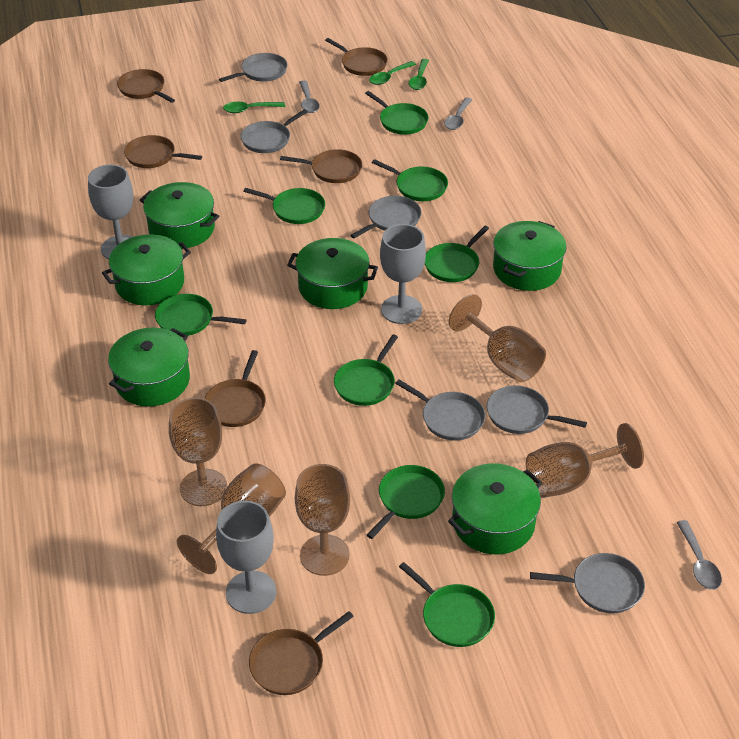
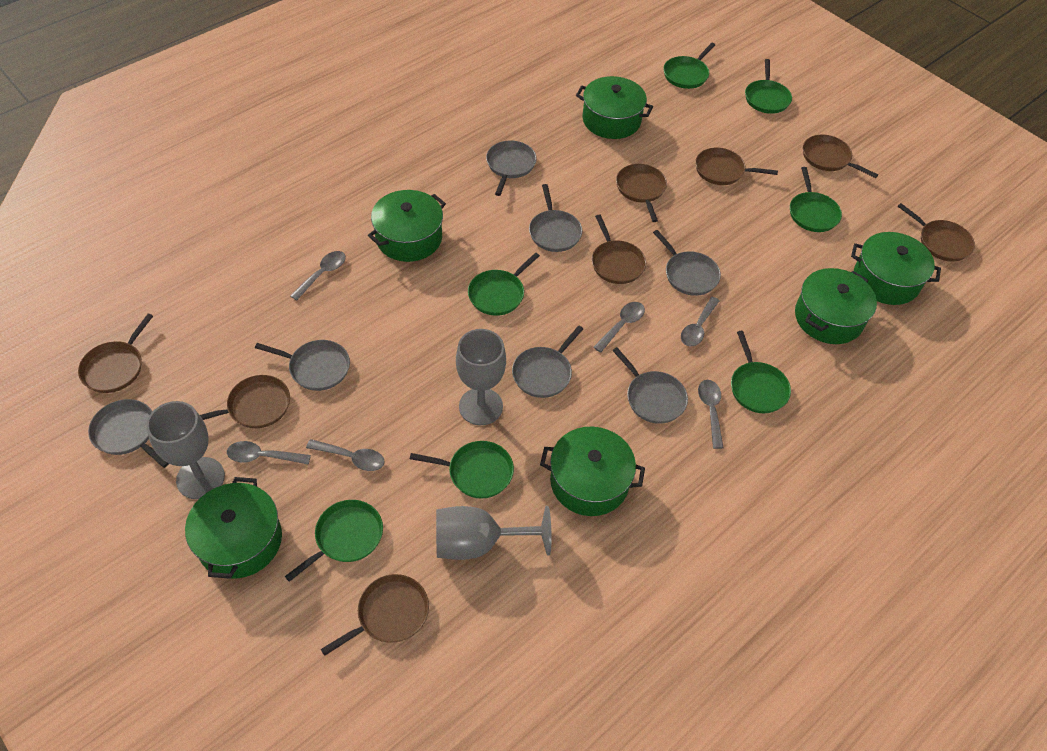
brown goblet: [169,397,227,506] [177,464,286,574] [295,464,350,576] [449,294,546,382] [526,423,644,498] = 5 -> none = 0
brown pan: [117,69,175,103] [124,135,202,168] [204,350,266,427] [249,611,354,695] [280,149,362,183] [325,38,388,76] = 6 -> [78,314,153,393] [200,375,290,428] [321,574,429,656] [592,214,646,284] [616,164,667,222] [695,148,778,185] [803,135,878,178] [897,203,975,262] = 8
green pan: [155,294,246,336] [243,188,325,224] [334,335,398,406] [365,91,428,135] [367,465,445,539] [372,159,448,201] [399,562,495,647] [425,226,489,282] = 8 -> [285,500,383,582] [410,441,514,499] [468,252,540,316] [663,43,715,89] [731,331,791,413] [745,59,792,114] [790,167,842,232] = 7
green spoon: [223,101,285,113] [369,61,416,85] [409,59,429,90] = 3 -> none = 0
grey pan: [219,53,288,82] [241,109,308,153] [350,196,422,238] [395,379,485,441] [487,385,587,434] [530,553,645,613] = 6 -> [88,399,169,468] [255,340,350,391] [486,141,537,196] [512,326,583,398] [529,184,582,252] [612,347,688,424] [653,230,721,296] = 7
grey spoon: [299,80,320,113] [444,97,472,130] [676,520,722,590] = 3 -> [227,441,311,465] [290,251,346,300] [306,439,385,471] [593,302,645,353] [681,297,720,346] [698,380,723,449] = 6

